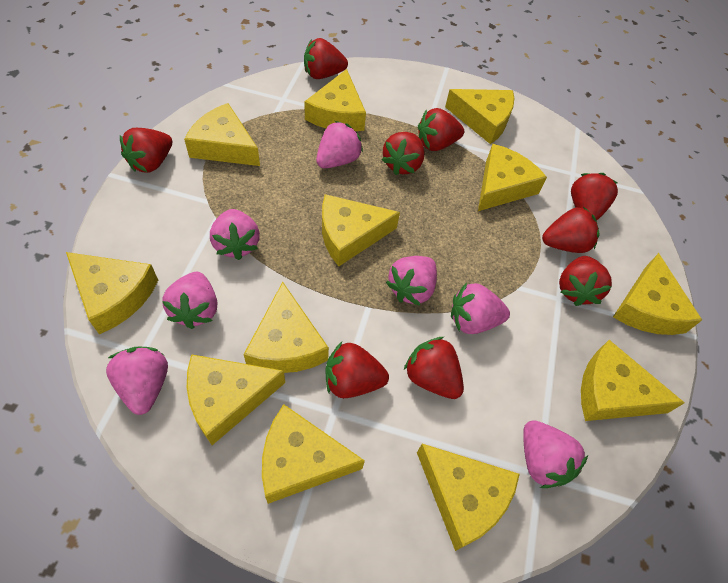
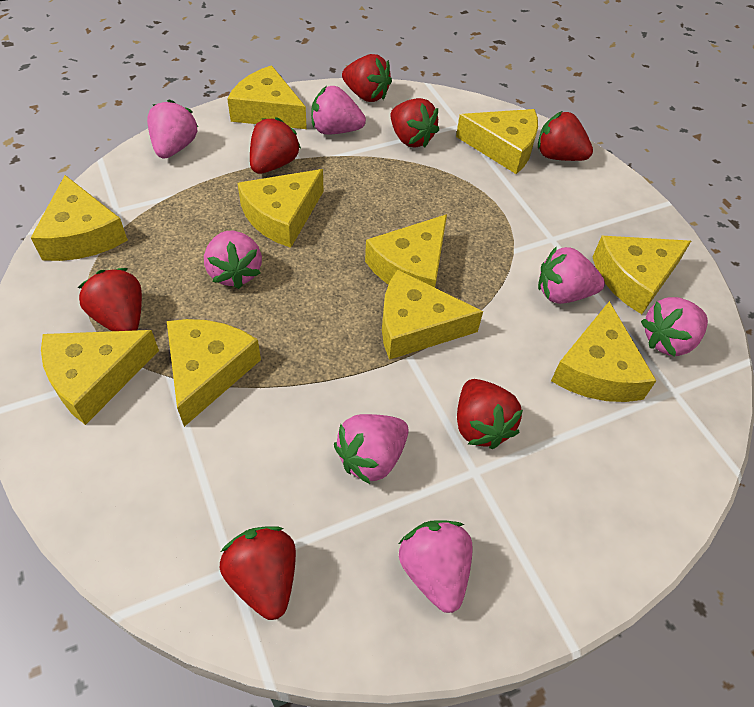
red strawberry: [120,128,172,173] [304,38,348,79] [325,342,389,398] [382,132,425,175] [404,337,464,399] [418,108,464,151] [542,207,600,253] [559,256,612,306] [571,173,618,221] = 9 -> [77,268,142,331] [220,526,296,620] [250,117,301,174] [342,54,392,102] [391,98,439,148] [457,379,523,449] [538,111,593,161] = 7
yellow cheese: [66,252,158,334] [184,103,260,166] [187,354,285,445] [243,282,329,373] [262,404,365,504] [304,69,366,131] [322,194,400,266] [417,444,520,551] [445,89,514,144] [478,144,547,211] [581,340,685,421] [613,253,702,335] = 12 -> [31,175,128,261] [41,330,159,425] [167,319,261,427] [227,65,307,129] [237,169,324,248] [365,214,447,287] [382,270,483,360] [456,109,538,174] [551,301,656,402] [593,236,691,314] = 10

